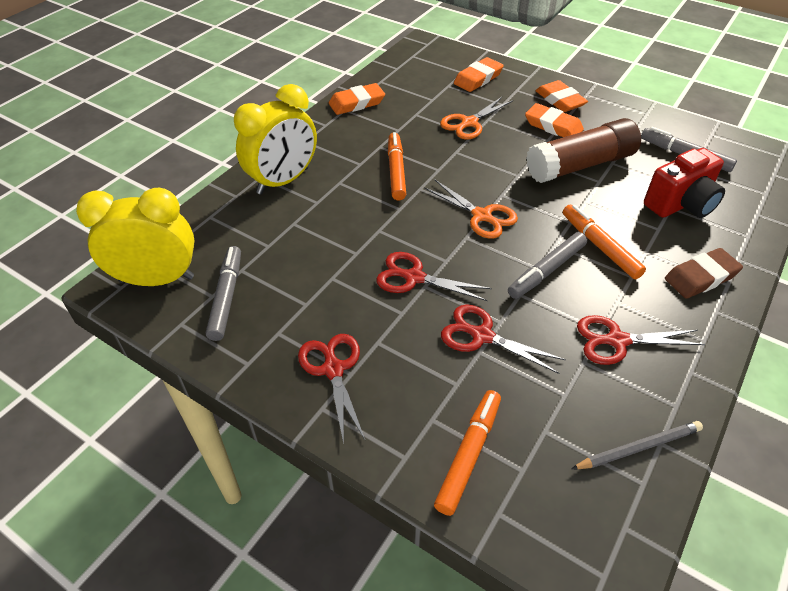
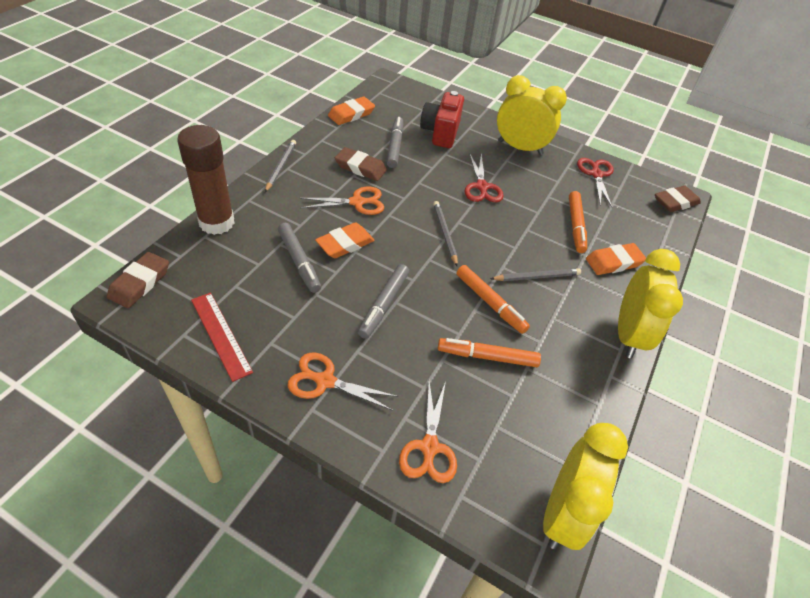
brown eraser: [665,248,743,299] = 1 -> [107,252,169,308] [335,147,387,181] [655,186,701,212] = 3
grey pencil: [571,421,703,469] = 1 -> [265,140,296,192] [433,201,458,267] [490,268,581,281] = 3
orange eraser: [329,83,385,115] [454,57,504,92] [525,103,584,137] [535,80,588,112] = 4 -> [315,222,375,258] [328,97,375,125] [586,243,646,275] = 3
orange scissors: [424,180,518,239] [440,96,513,139] = 2 -> [288,353,398,411] [299,187,384,215] [399,381,457,483] = 3
red ruler: none = 0 -> [191,293,253,382] = 1
red scissors: [298,334,365,444] [376,252,492,301] [441,304,566,374] [577,315,705,365] = 4 -> [465,153,504,202] [577,158,613,208] = 2
yellow clock: [76,188,195,286] [234,84,317,195] = 2 -> [497,75,567,155] [543,423,628,550] [618,249,683,358] = 3

